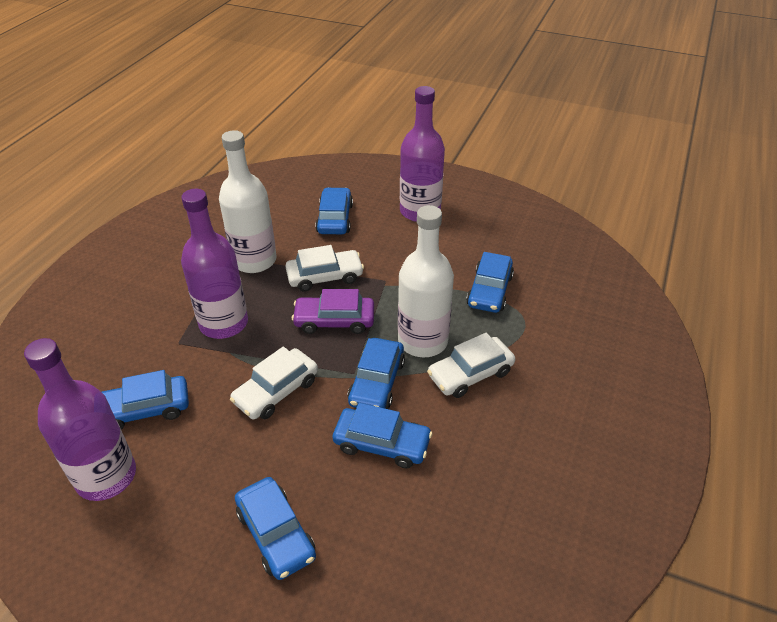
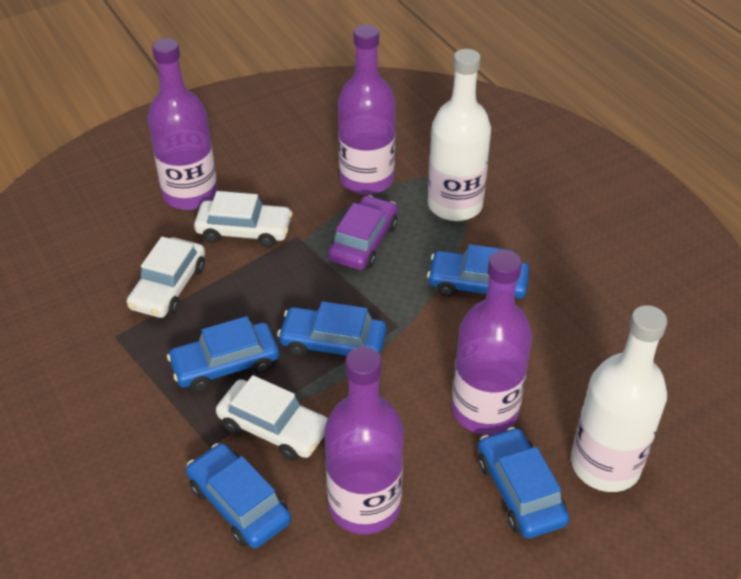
blue car: [102,370,189,430] [235,477,316,580] [315,187,353,234] [333,403,432,468] [348,338,405,409] [466,252,514,313] = 6 -> [167,316,279,392] [186,443,291,548] [277,301,387,356] [427,244,529,299] [478,427,569,539] = 5
purple bottle: [24,338,136,501] [181,189,248,339] [400,86,445,222] = 3 -> [148,38,218,210] [324,347,404,535] [338,24,396,195] [452,250,532,435] = 4

